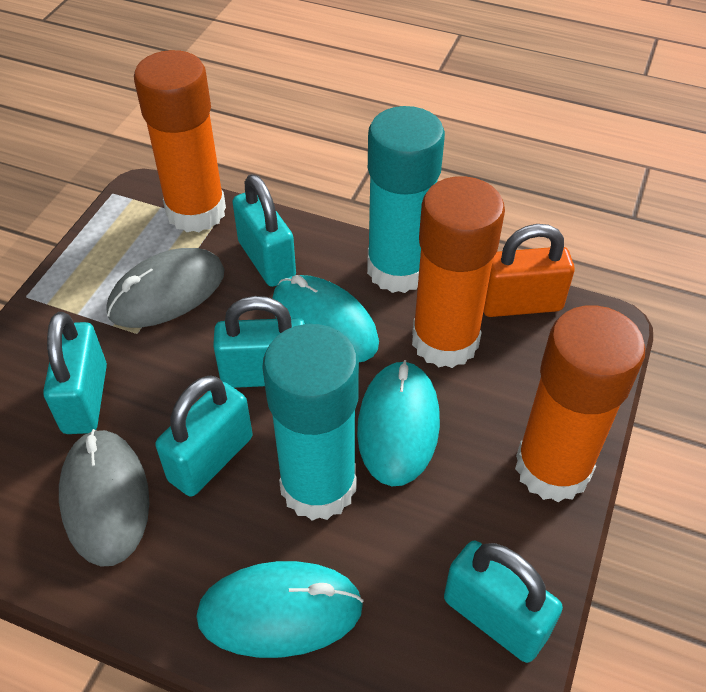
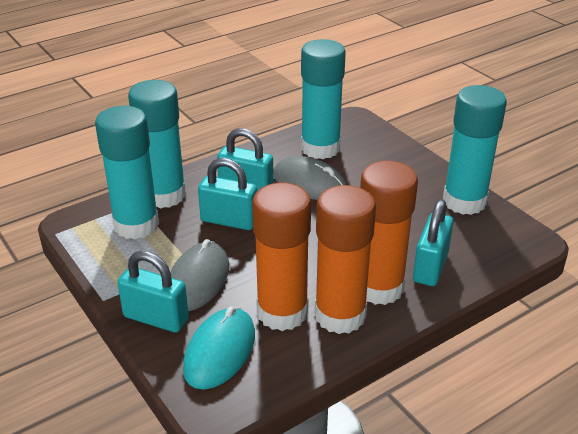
orange padlock: [483,224,575,317] = 1 -> none = 0
turquoise glue stick: [262,324,359,521] [367,106,445,293] = 2 -> [95,105,159,239] [128,80,186,208] [301,39,346,159] [443,85,507,215] = 4
turquoise mouse: [196,561,363,658] [272,275,379,362] [357,360,440,486] = 3 -> [183,306,255,390] = 1
turquoise padlock: [43,312,107,434] [155,375,253,497] [213,296,305,388] [232,174,296,287] [444,541,563,663] = 5 -> [117,251,189,333] [198,158,257,230] [217,128,273,191] [413,200,454,286] = 4

